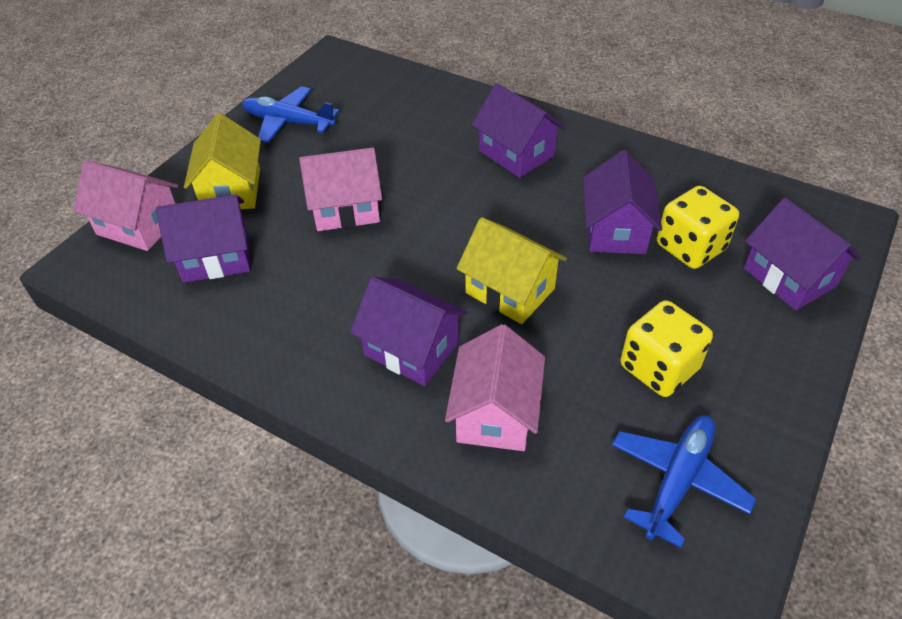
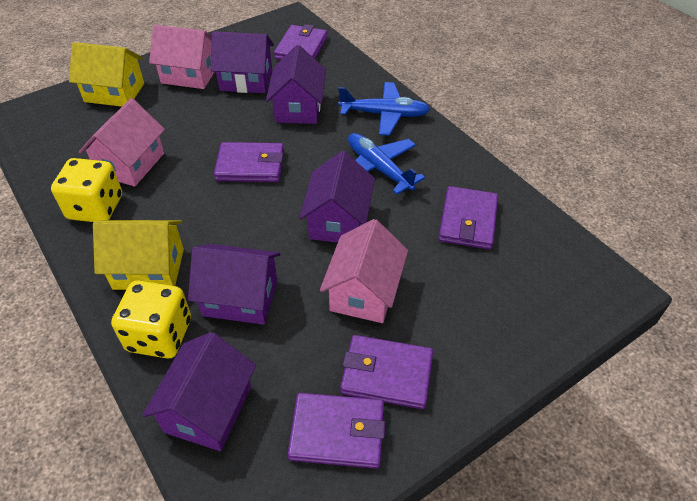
purple wallet: none = 0 -> [214,142,284,182] [274,24,327,60] [288,393,386,469] [340,335,433,409] [438,186,498,249] = 5

